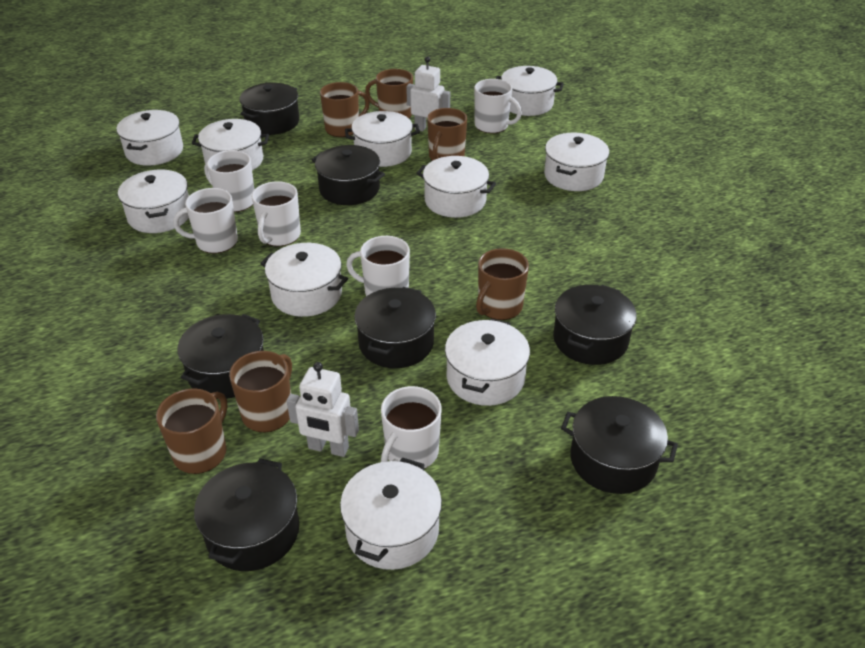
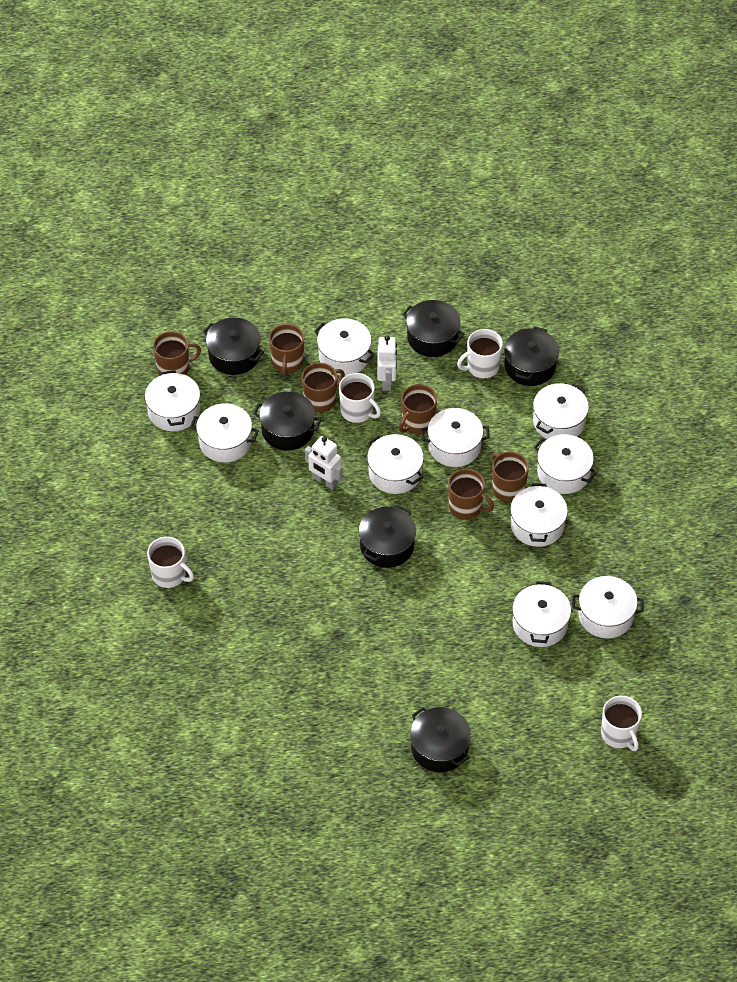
black pot: [178,314,264,399] [194,458,299,571] [240,83,299,135] [312,145,385,205] [354,287,436,368] [553,285,637,365] [561,396,678,494] = 7 -> [203,318,264,375] [253,392,321,451] [359,505,416,568] [402,300,464,357] [410,707,471,772] [504,326,559,386] = 6
white mug: [173,188,238,254] [204,150,254,212] [252,181,301,246] [346,236,410,296] [381,386,442,469] [474,79,522,133] = 6 -> [147,537,194,588] [339,373,381,423] [457,329,503,379] [601,696,642,751] = 4

